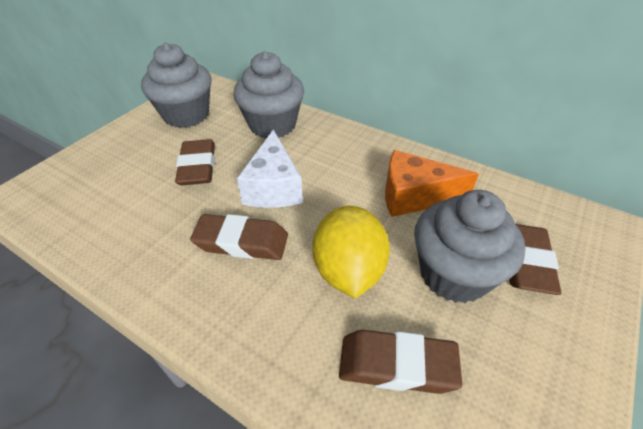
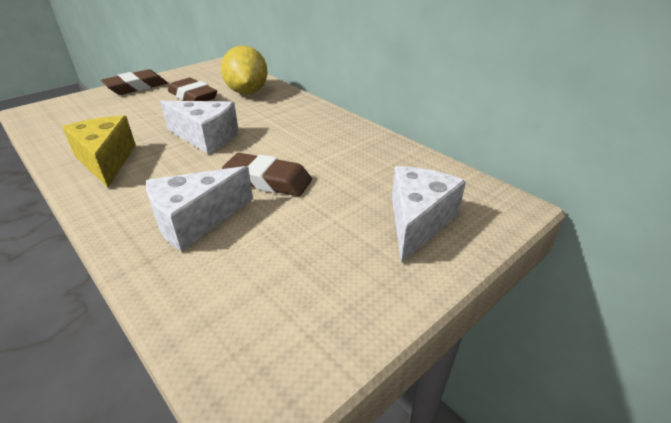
brown eraser: [175,139,215,185] [190,214,288,260] [339,330,462,394] [509,224,561,295] = 4 -> [101,69,168,95] [168,78,217,101] [222,153,312,196] = 3
grey cupcake: [141,43,211,128] [234,51,304,139] [414,190,526,303] = 3 -> none = 0
orange cheese: [385,150,479,217] = 1 -> none = 0
white cheese: [237,129,303,208] = 1 -> [146,166,253,252] [160,101,239,154] [392,166,466,263] = 3
yellow cheese: none = 0 -> [62,116,136,187] = 1

